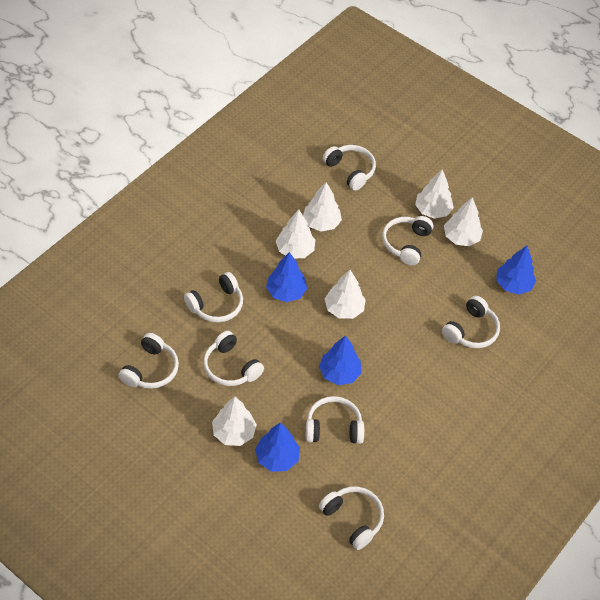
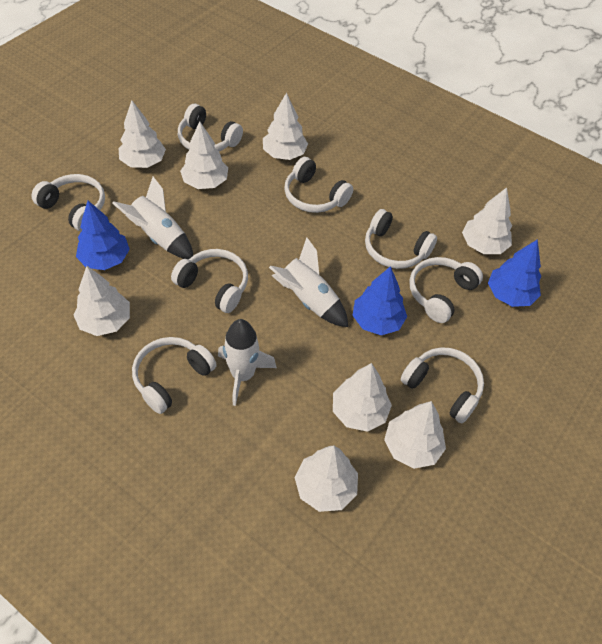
blue tree: [255,422,300,472] [266,252,307,302] [319,336,362,385] [496,245,536,295] = 4 -> [76,201,130,270] [352,266,407,335] [488,239,541,307] = 3
white rocket: none = 0 -> [112,177,193,259] [218,319,277,406] [269,237,348,327] = 3
white tree: [212,397,257,446] [276,210,315,259] [303,182,342,232] [325,270,366,319] [415,169,454,219] [444,197,483,246] = 6 -> [73,266,130,336] [119,100,166,168] [180,121,228,189] [263,92,308,160] [295,445,358,512] [333,363,392,432] [384,401,446,469] [462,187,512,254] = 8

